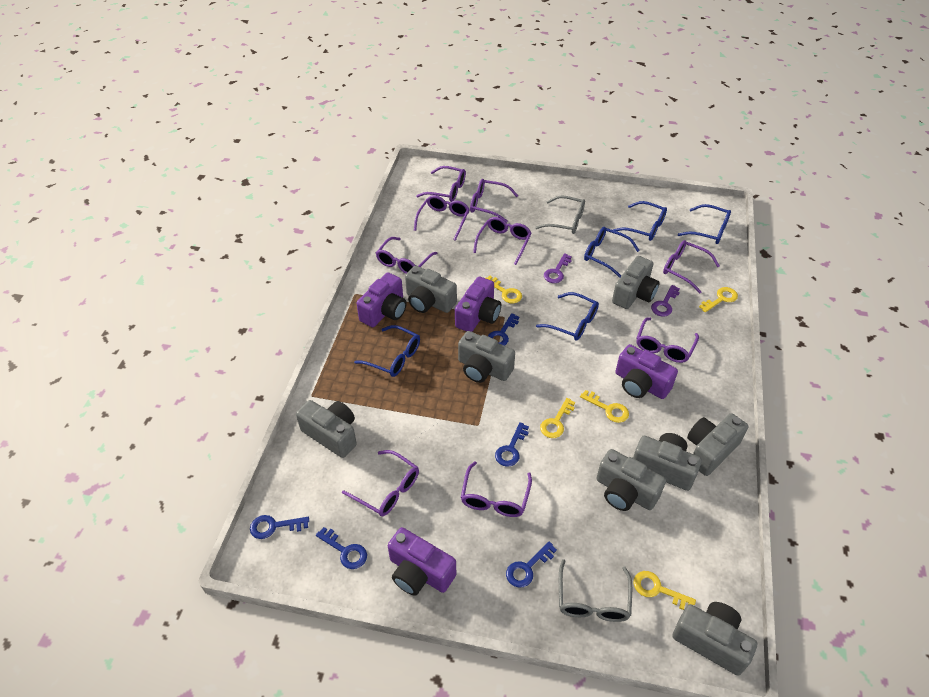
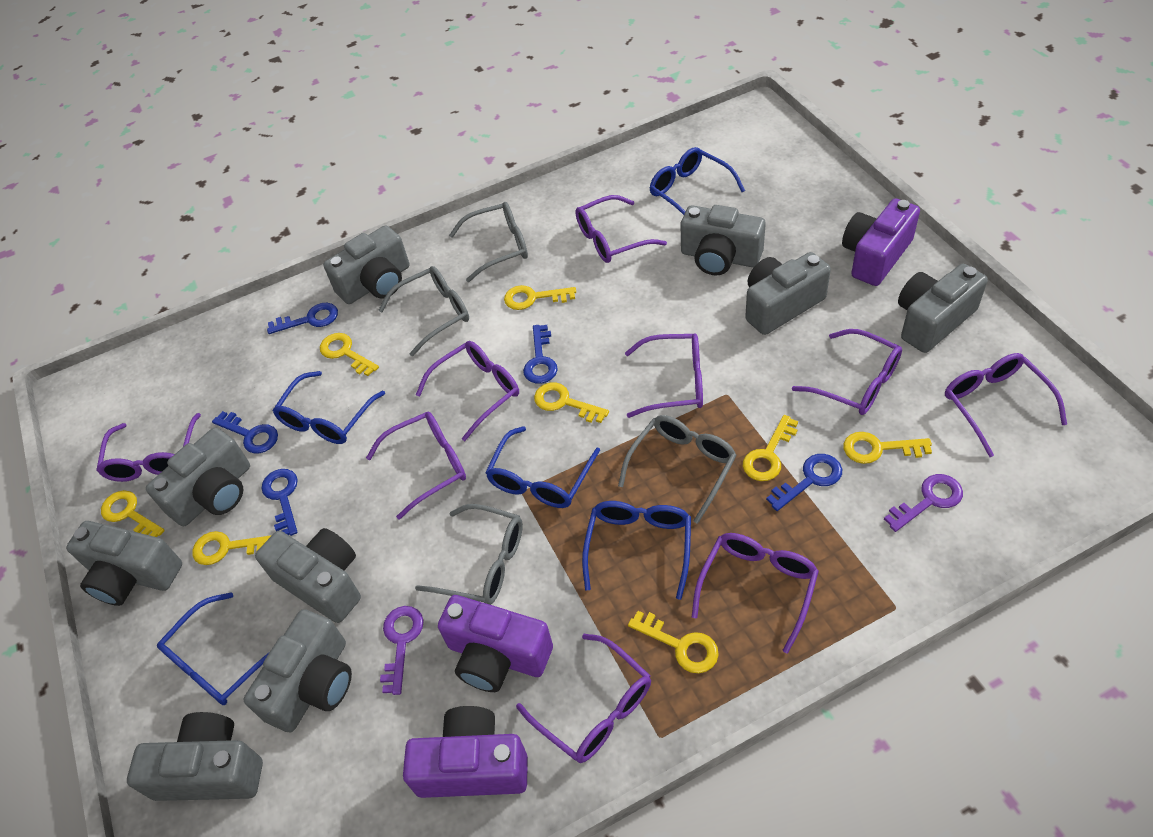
grey camera: [296,400,357,458] [405,266,457,313] [458,331,515,383] [596,449,666,511] [612,256,659,309] [633,433,702,491] [672,602,757,676] [687,413,748,476] = 8 -> [66,521,182,606] [127,712,263,801] [146,427,250,526] [244,609,352,733] [255,528,361,623] [323,225,409,304] [681,205,766,275] [745,252,831,335] [898,264,988,353] = 9
grey glasses: [535,195,585,234] [559,559,632,622] = 2 -> [378,266,469,356] [415,504,523,605] [449,202,528,282] [618,415,737,524] = 4
purple camera: [356,272,407,327] [388,527,456,596] [455,277,501,332] [615,344,678,399] = 4 -> [403,706,528,798] [438,595,553,692] [842,199,920,286] = 3
yellow key: [486,276,522,303] [540,398,575,438] [580,390,629,423] [634,571,696,610] [699,287,738,312] = 5 -> [101,490,165,537] [192,531,272,565] [320,333,379,376] [504,285,576,310] [534,382,609,423] [628,611,719,673] [743,415,798,481] [843,432,932,464] = 8

